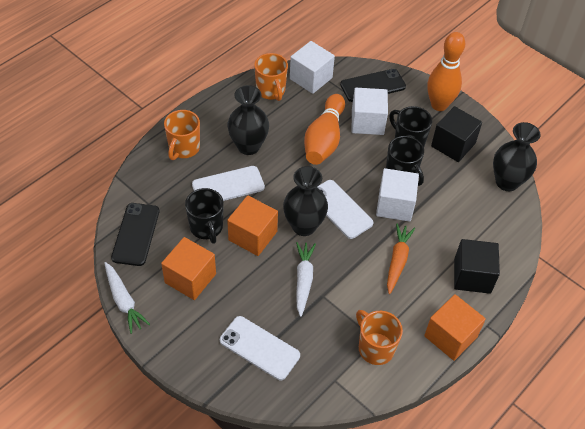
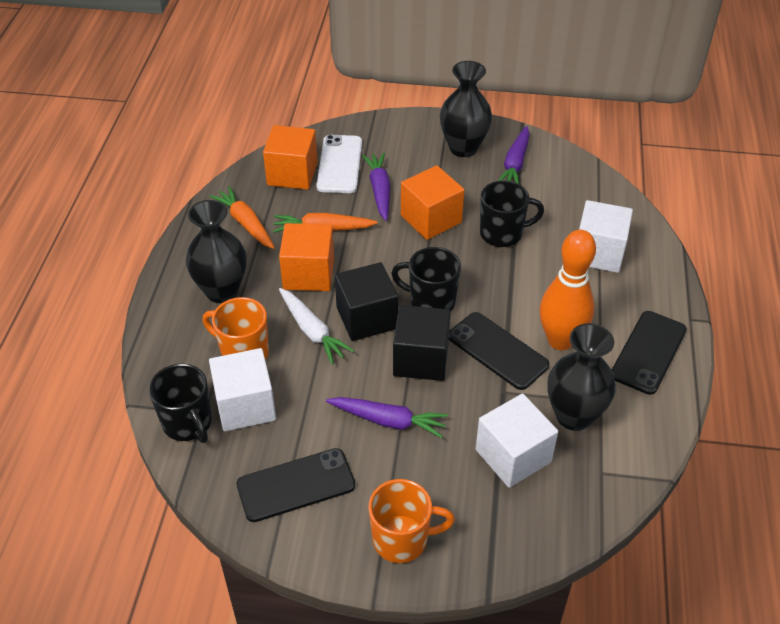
black phone: [111,203,159,266] [340,69,406,102] = 2 -> [236,448,355,522] [449,312,549,390] [612,311,687,395] = 3
orange bowling pin: [304,94,345,165] [427,32,465,111] = 2 -> [540,230,596,350] = 1
orange carrot: [387,224,415,294] = 1 -> [209,186,275,249] [273,213,378,233] = 2
orange mug: [164,110,200,160] [254,53,288,101] [356,310,403,365] = 3 -> [202,297,269,360] [368,479,455,563] = 2
purple carrot: none = 0 -> [326,397,448,438] [362,153,390,221] [498,126,530,184] = 3
white carrot: [104,262,150,334] [296,242,316,317] = 2 -> [279,288,354,364] = 1
white phone: [192,166,265,201] [220,316,300,380] [317,180,373,239] = 3 -> [316,135,362,193] = 1

